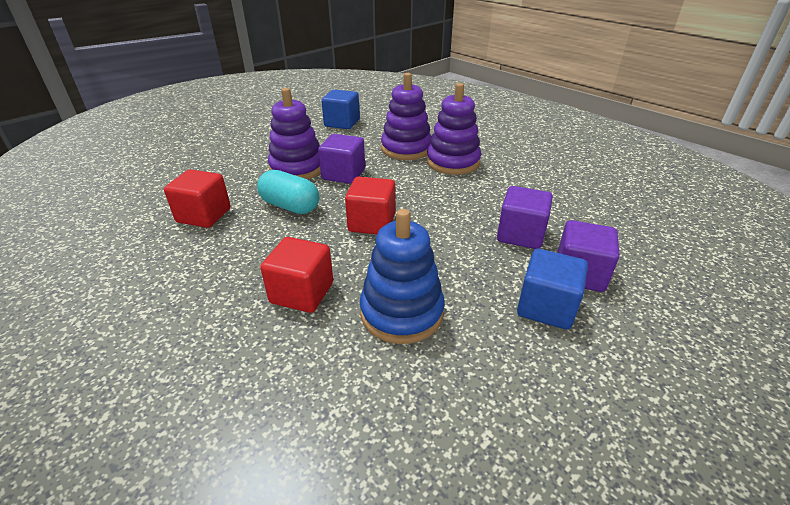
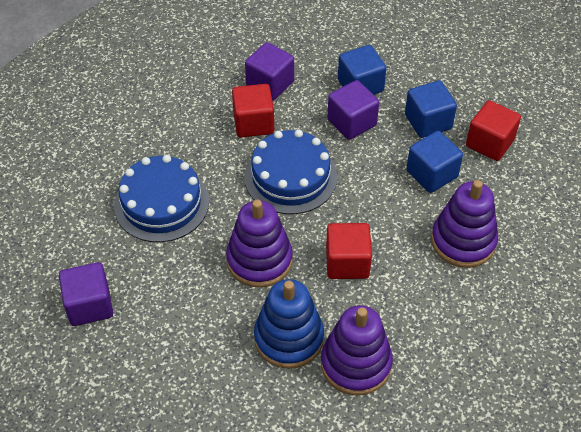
blue cake: none = 0 -> [114,155,209,242] [244,129,337,214] = 2
blue cube: [322,89,360,129] [517,249,588,330] = 2 -> [338,45,387,95] [405,81,457,138] [406,131,463,193] = 3
turquoise capsule: [257,170,319,214] = 1 -> none = 0

